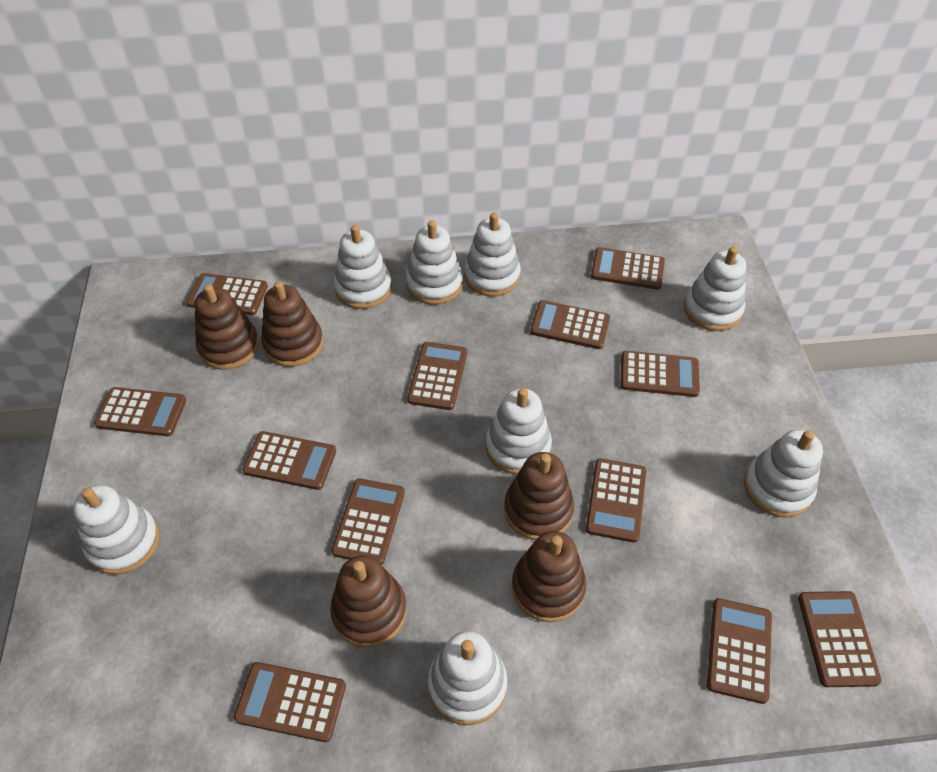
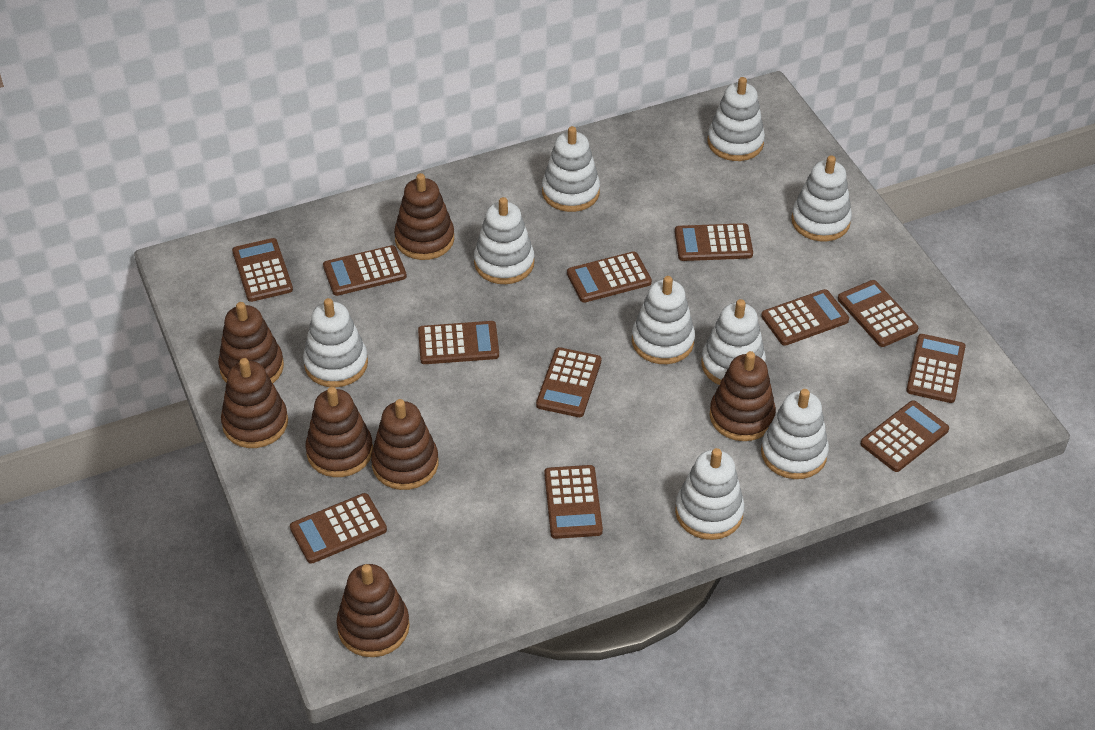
brown stacking toy: [195,284,259,370] [261,281,324,367] [330,556,407,647] [504,452,574,540] [512,531,587,622] = 5 -> [218,302,284,383] [221,358,288,448] [305,387,373,477] [336,564,410,657] [371,399,438,490] [394,173,454,260] [709,351,776,441] = 7
white stacking toy: [73,485,159,575] [334,225,392,309] [406,220,463,305] [428,631,507,725] [464,213,521,297] [485,388,552,474] [684,246,746,331] [744,430,823,518] = 8 -> [303,298,368,387] [474,197,534,284] [542,126,600,212] [632,276,695,364] [675,448,744,540] [701,299,766,385] [707,77,765,161] [761,389,829,479] [791,155,852,241] = 9

